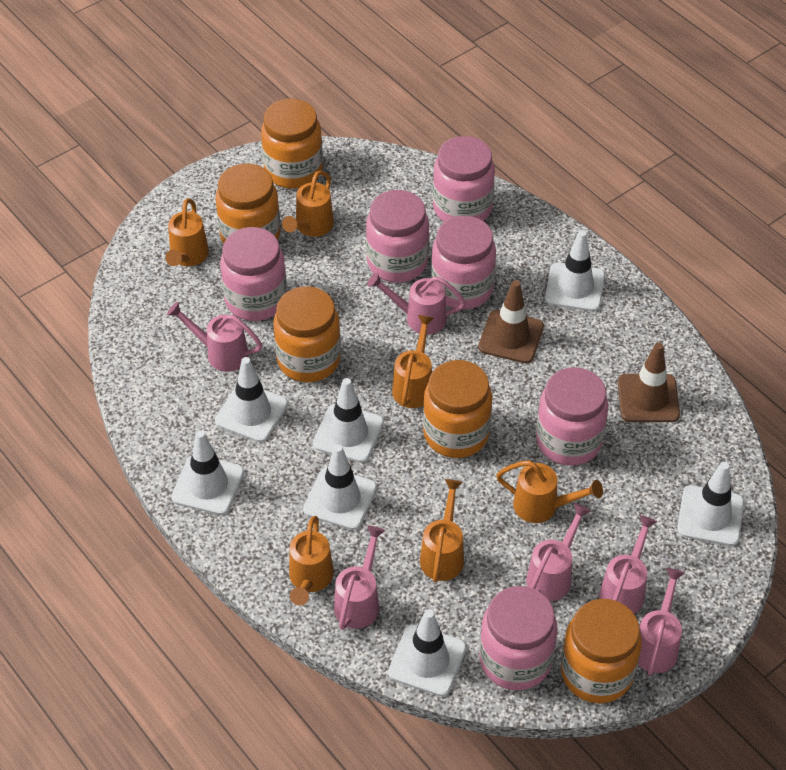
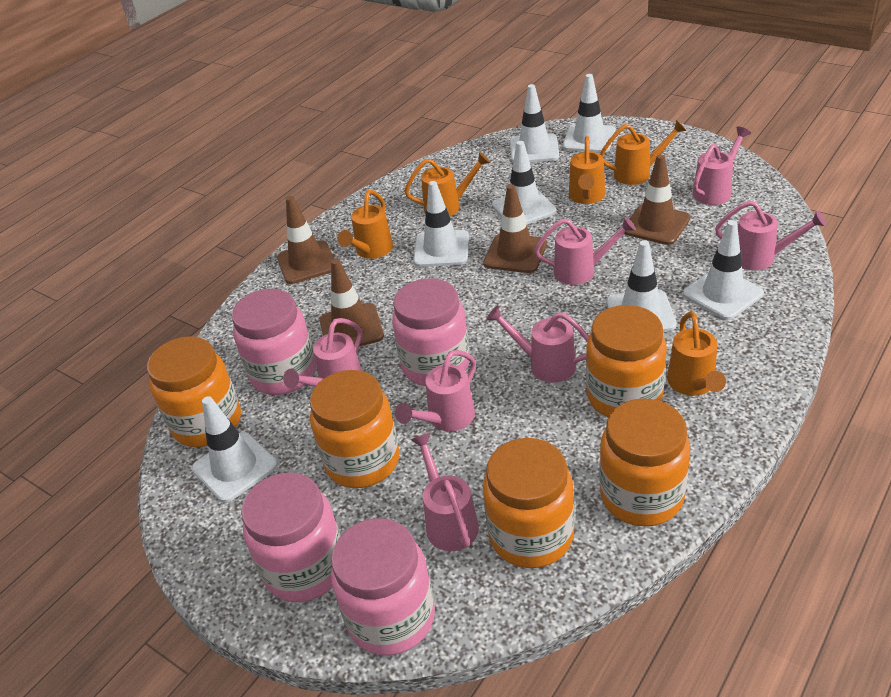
brown traffic cone: [478,280,544,363] [618,343,680,422] = 2 -> [277,196,334,284] [319,259,384,346] [483,184,547,273] [624,154,690,245] = 4
orange watering can: [165,199,209,266] [282,171,334,237] [289,516,334,606] [392,315,434,408] [420,479,464,582] [496,460,603,523] = 6 -> [338,190,393,259] [404,152,490,216] [569,136,605,204] [600,120,687,185] [667,312,726,396] = 5
pink jar: [220,227,287,321] [366,190,429,283] [431,216,496,309] [433,136,495,222] [479,586,558,690] [536,367,608,466] = 6 -> [232,289,316,395] [241,472,341,602] [331,518,435,655] [392,278,470,386] = 4
pink watering can: [167,302,262,372] [334,526,386,630] [368,272,466,335] [526,503,591,601] [599,515,657,614] [638,568,685,676] = 6 -> [283,318,362,388] [395,350,476,431] [411,432,479,551] [486,305,589,383] [534,217,636,285] [693,126,751,205] [715,201,826,270] = 7

